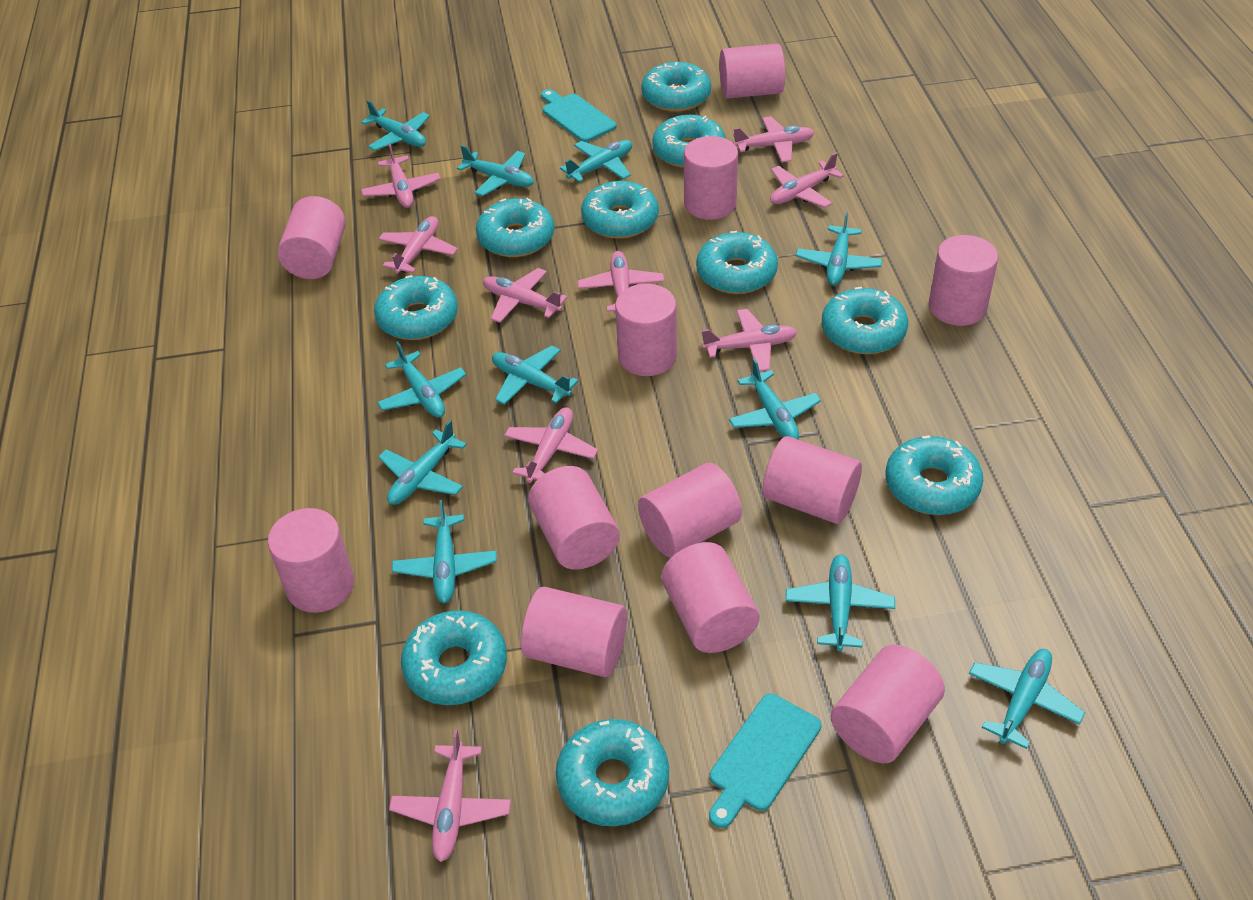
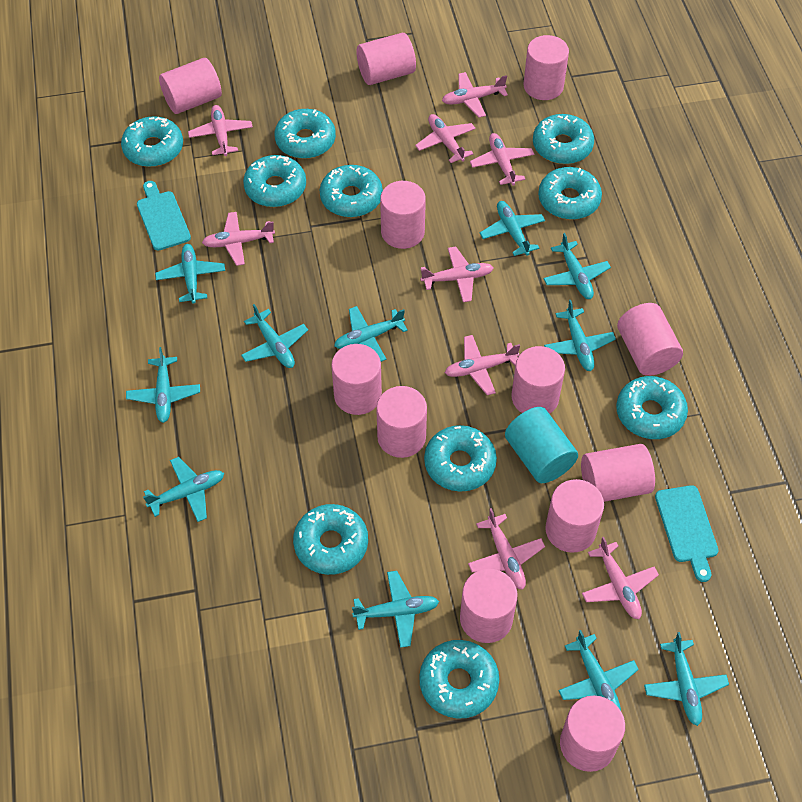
turquoise cylinder: none = 0 -> [505,407,578,483] = 1

